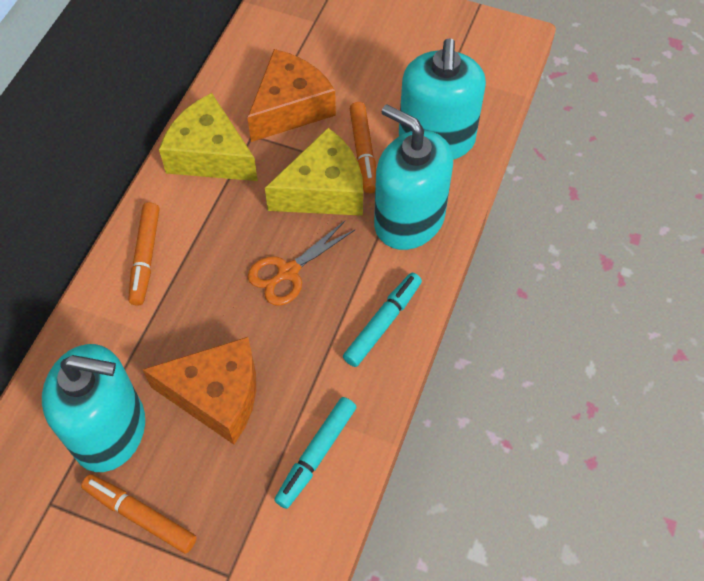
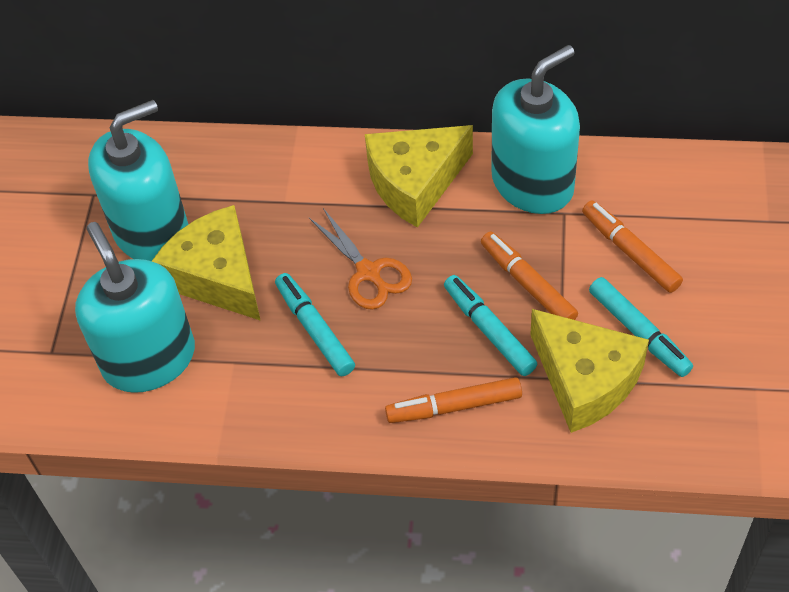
orange cheese: [142,337,256,445] [247,49,336,142] = 2 -> none = 0
turquoise marker: [274,397,356,509] [343,273,422,367] = 2 -> [275,273,355,376] [444,275,537,376] [589,277,693,377] = 3
yellow cheese: [159,93,258,181] [265,128,363,216] = 2 -> [152,205,261,321] [365,125,473,228] [530,309,649,433] = 3

